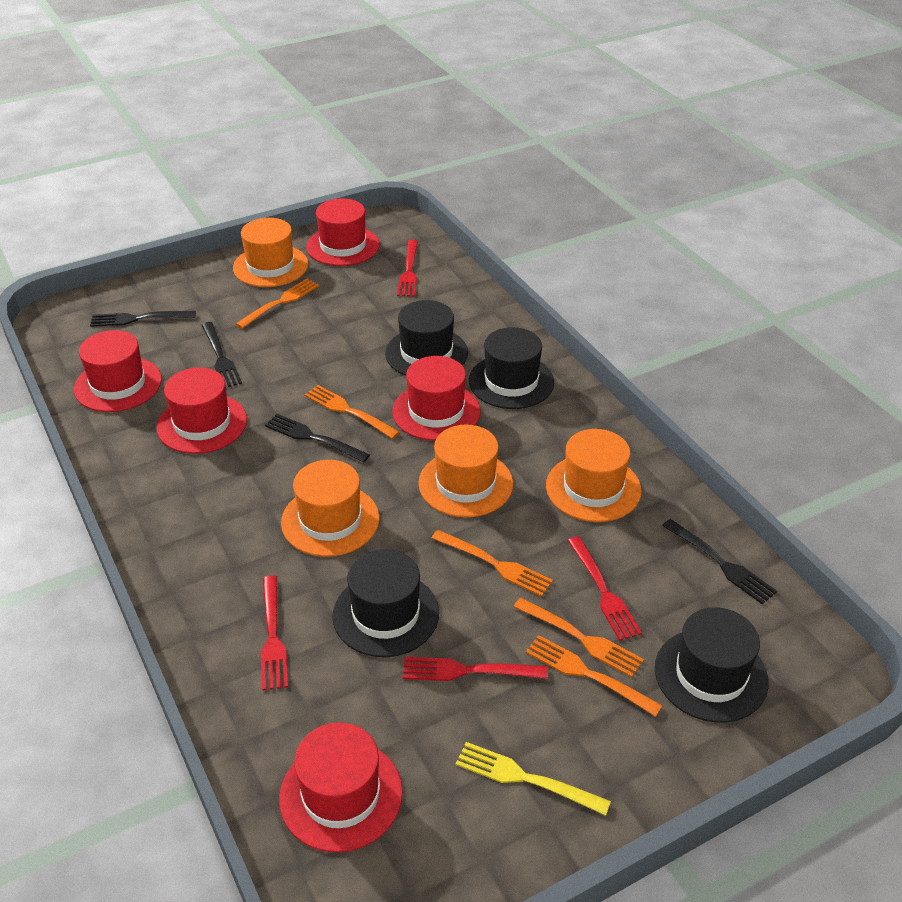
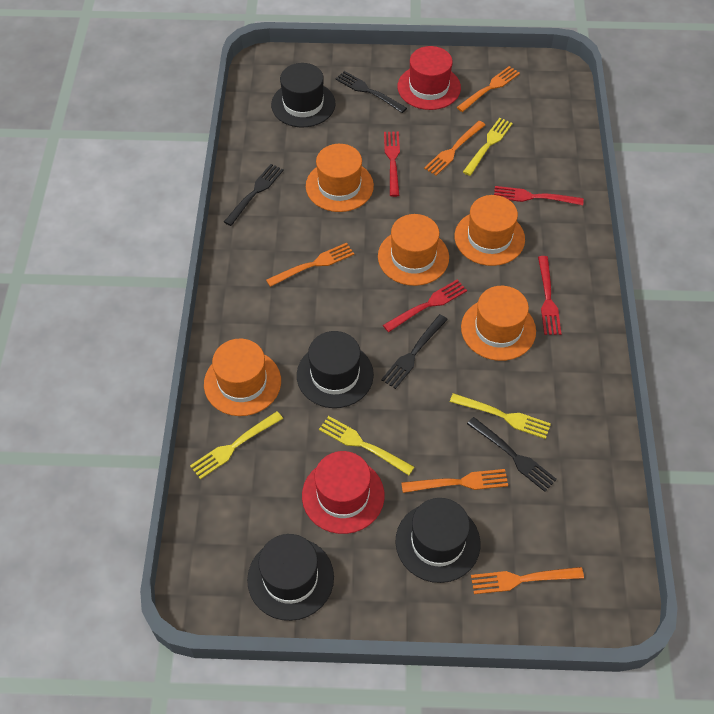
orange hat: [233,218,308,287] [281,460,379,557] [418,425,513,518] [546,429,642,522] = 4 -> [204,339,281,416] [306,144,374,212] [378,214,449,286] [454,195,525,266] [461,286,536,361] = 5
red hat: [74,330,162,412] [156,367,247,454] [279,722,403,853] [306,198,380,266] [392,356,481,441] = 5 -> [302,451,384,534] [397,46,461,110] = 2
yellow fork: [456,742,611,816] = 1 -> [190,411,283,479] [319,416,414,475] [450,393,551,439] [463,118,513,176] = 4

